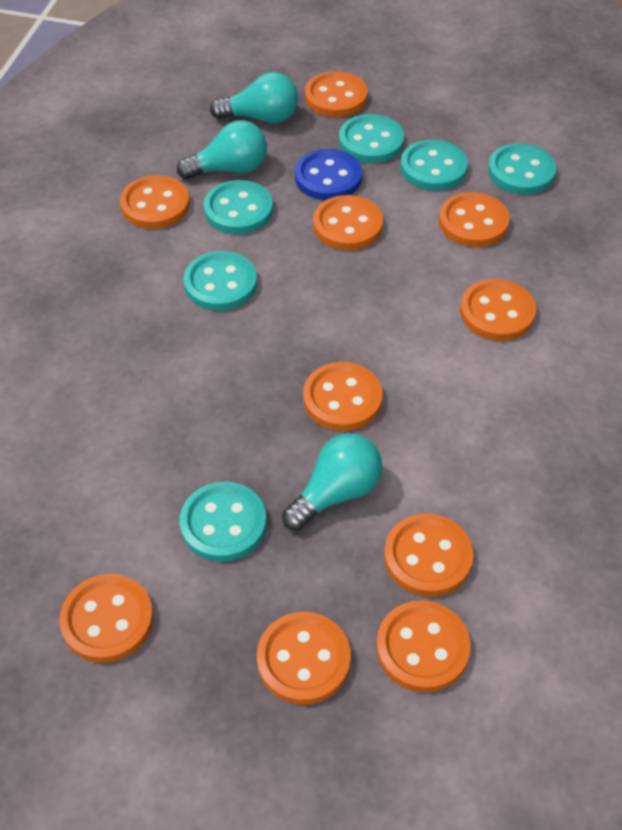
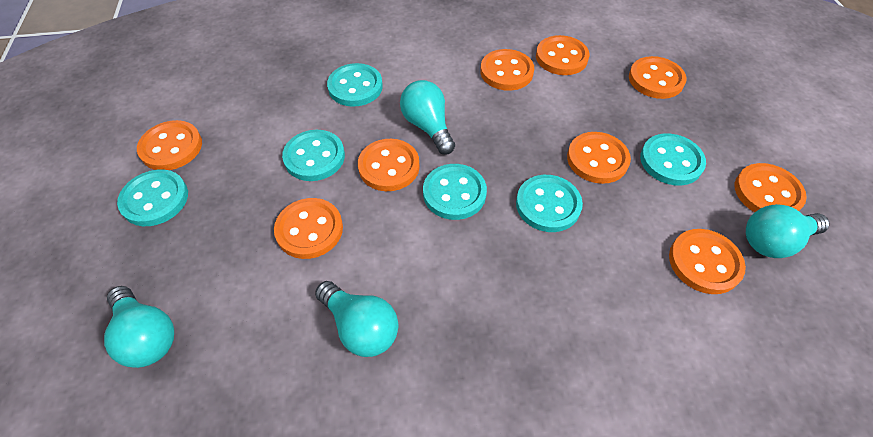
blue button: [295,149,362,200] = 1 -> none = 0
orange button: [60,574,153,663] [120,175,190,229] [257,612,351,705] [303,362,383,431] [305,71,368,117] [313,195,383,250] [376,601,471,692] [384,514,473,597] [439,192,510,247] [460,279,536,341] = 10 -> [137,120,202,170] [274,198,343,259] [358,139,420,191] [480,49,534,91] [536,35,590,75] [567,132,631,184] [629,56,687,99] [669,229,746,294] [734,163,807,212] = 9
turquoise light bulb: [177,120,267,180] [210,72,298,123] [282,433,382,531] = 3 -> [104,286,174,368] [315,281,398,357] [400,80,455,155] [746,204,830,258] = 4

